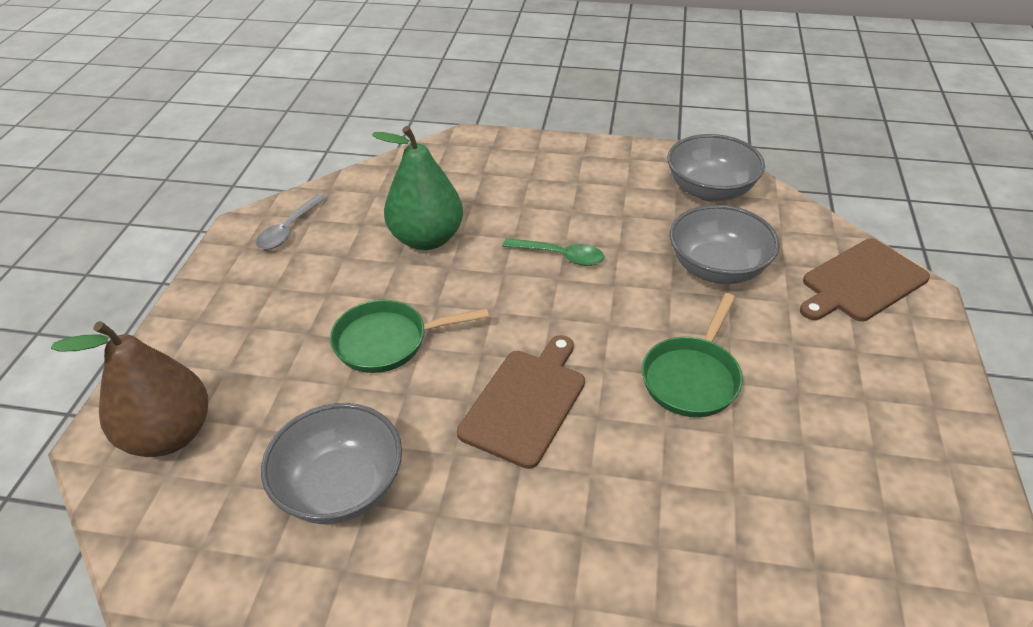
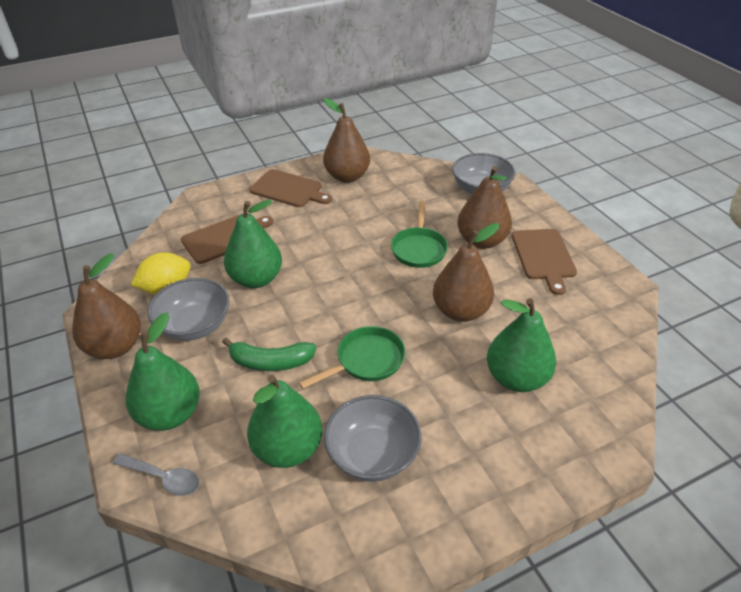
brown cutting board: [457,335,585,469] [800,239,930,322] = 2 -> [181,215,273,264] [249,169,332,207] [512,229,577,295] = 3
brown pear: [51,321,208,457] = 1 -> [72,254,141,359] [323,98,370,183] [433,223,499,322] [457,166,512,249] = 4
green banana: none = 0 -> [222,338,316,371] = 1
green pear: [372,126,463,250] = 1 -> [126,313,200,431] [224,200,282,288] [247,375,322,468] [487,298,556,392] = 4
green spoon: [502,238,605,266] = 1 -> none = 0
yellow lemon: none = 0 -> [131,252,191,295] = 1

